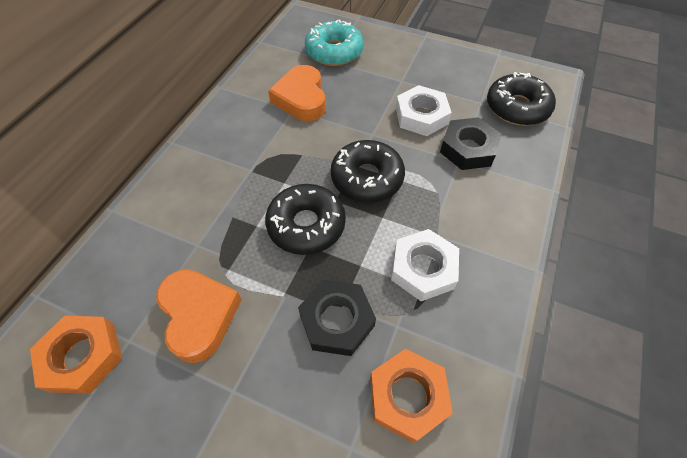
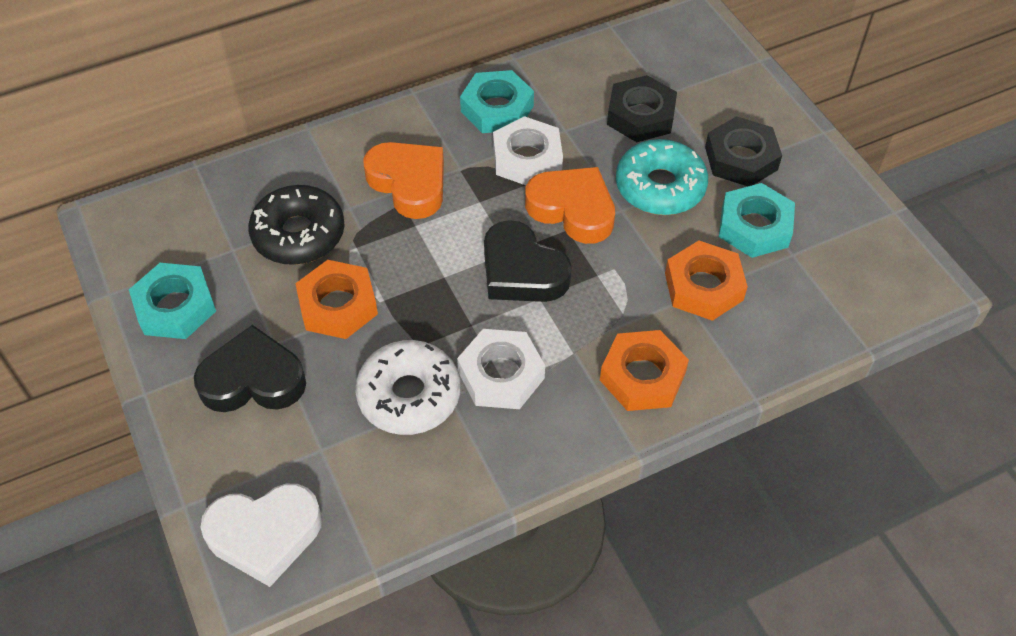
black donut: [265,184,346,255] [331,140,405,202] [487,72,556,126] = 3 -> [248,185,345,265] = 1
black heart: none = 0 -> [194,325,306,412] [484,220,572,302] = 2
orange nut: [30,315,122,394] [370,349,453,443] = 2 -> [295,260,378,339] [600,330,689,411] [665,241,748,321] = 3
turquoise nut: none = 0 -> [129,263,216,339] [460,70,534,133] [719,183,795,258] = 3
white donut: none = 0 -> [355,340,460,435] = 1
white heart: none = 0 -> [200,484,322,587] = 1

